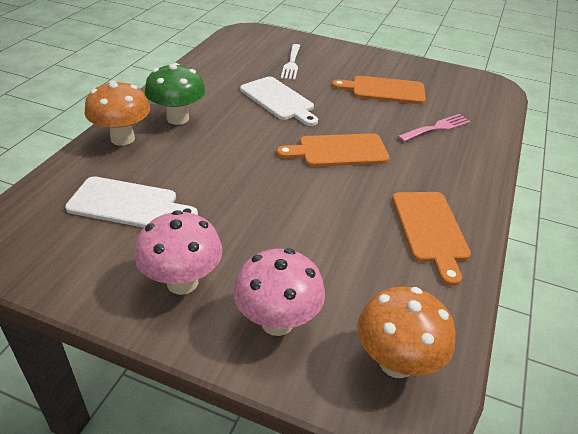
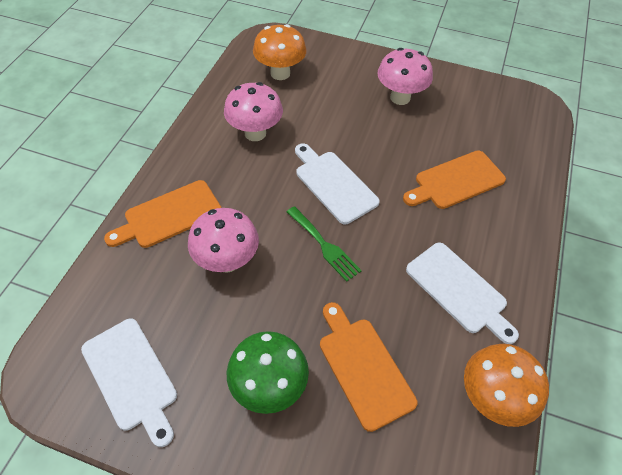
green fork: none = 0 -> [287,206,362,282] = 1
pink fork: [397,114,471,142] = 1 -> none = 0
pink mushroom: [135,210,223,295] [233,249,325,336] = 2 -> [188,208,259,273] [224,82,283,141] [378,48,433,105] = 3
white cutting board: [65,176,198,228] [240,77,318,126] = 2 -> [81,318,177,447] [295,143,380,224] [406,243,519,344] = 3
white fork: [281,44,300,80] = 1 -> none = 0

